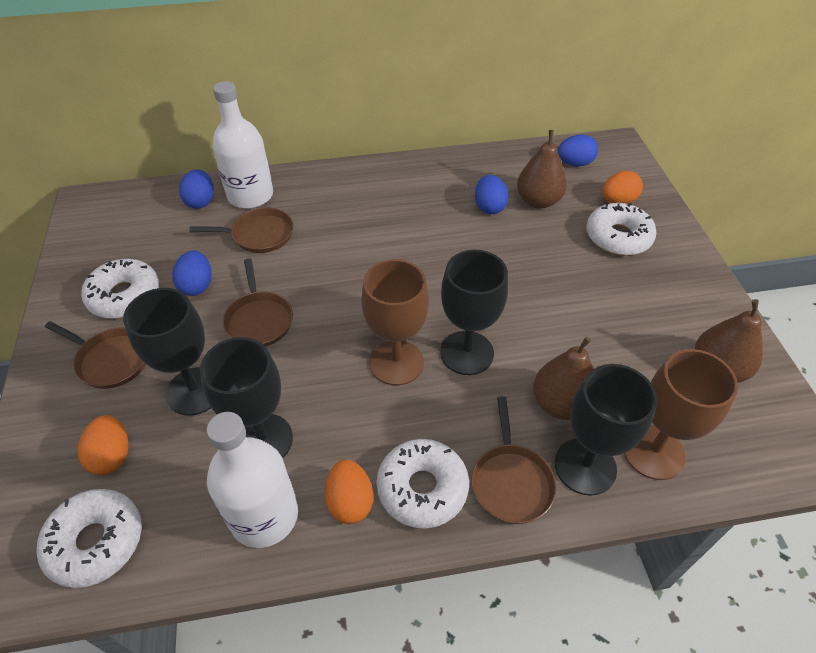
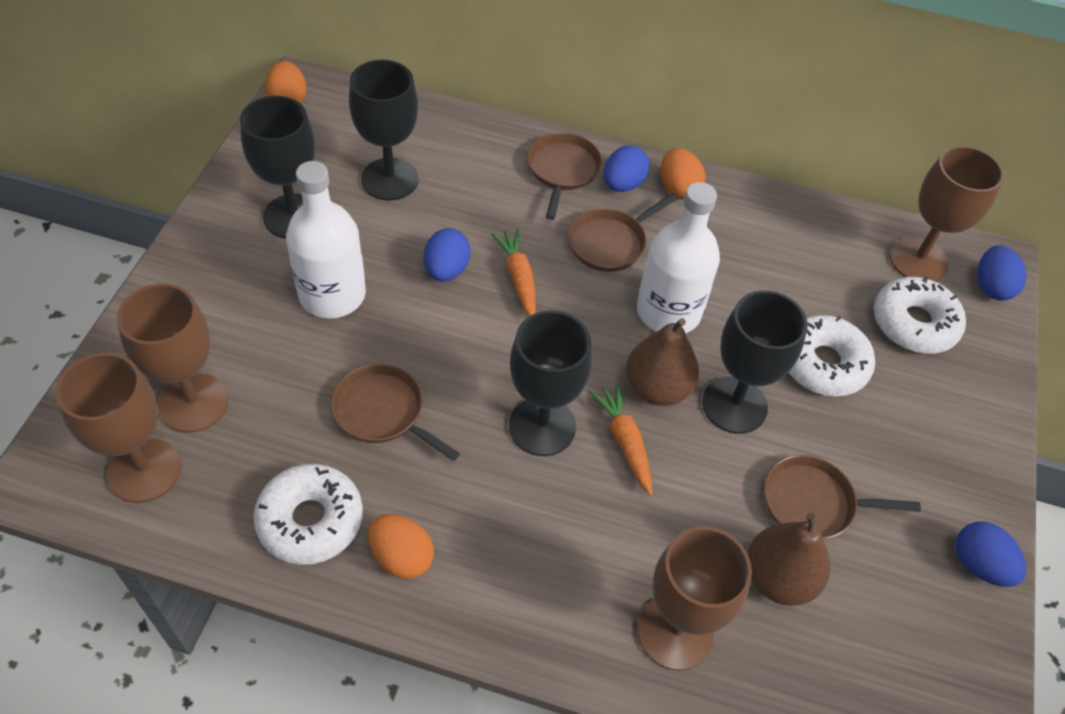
brown goblet: [361,259,429,385] [624,349,738,480] = 2 -> [56,353,181,503] [117,283,229,433] [638,526,752,671] [890,146,1004,282] = 4
brown pear: [517,130,567,209] [533,337,594,420] [695,299,763,383] = 3 -> [626,318,699,406] [747,513,830,606] = 2
orange carrot: none = 0 -> [491,228,536,316] [589,383,652,495] = 2
white donut: [37,489,142,588] [81,259,159,319] [376,439,469,529] [586,203,656,256] = 4 -> [253,464,363,565] [789,315,875,397] [874,277,966,354] = 3

